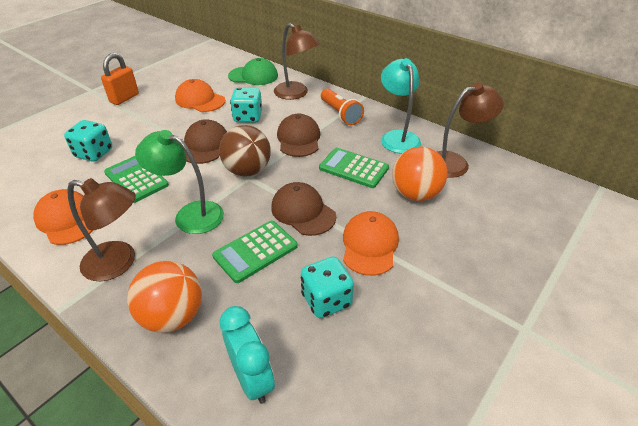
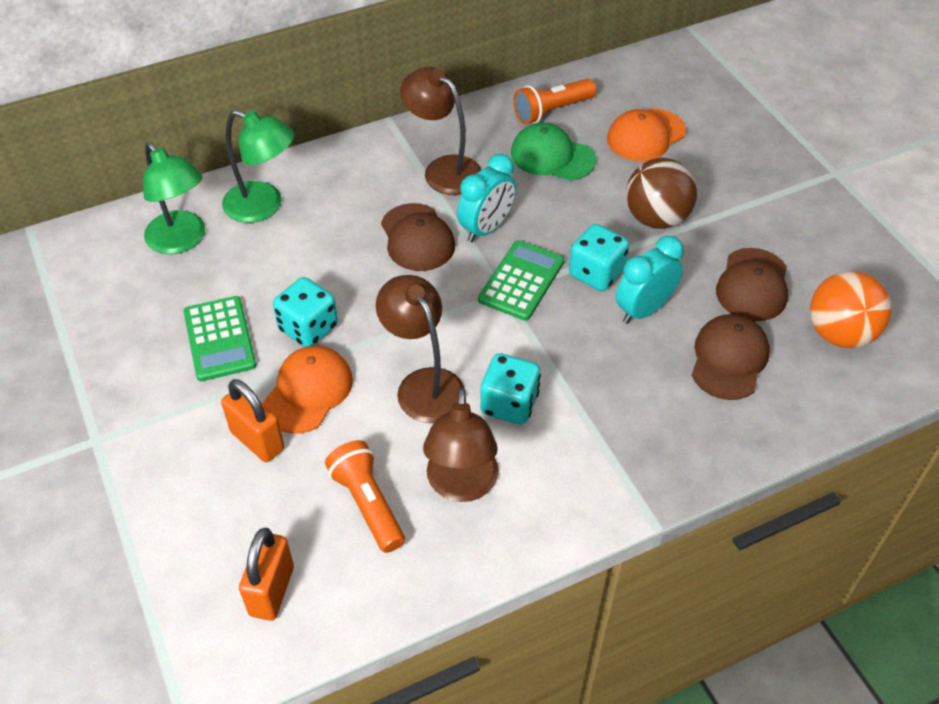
green calculator: [104,156,169,203] [212,221,298,283] [319,148,389,188] = 3 -> [184,296,256,381] [478,240,564,321] = 2
green lamp: [135,130,224,234] = 1 -> [143,142,205,254] [222,110,294,223] = 2
orange ball: [127,261,202,333] [392,147,447,201] = 2 -> [810,271,892,348] = 1
orange cap: [33,189,93,245] [175,79,225,112] [343,211,399,276] = 3 -> [262,346,353,434] [607,109,686,161] = 2
orange flashlight: [321,89,364,125] = 1 -> [325,440,405,553] [513,79,596,124] = 2
orange padlock: [101,53,139,105] = 1 -> [221,379,284,462] [239,528,294,621] = 2
turquoise clock: [220,306,275,404] = 1 -> [457,154,516,242] [616,236,684,324] = 2
turquoise lamp: [381,58,421,154] = 1 -> none = 0

